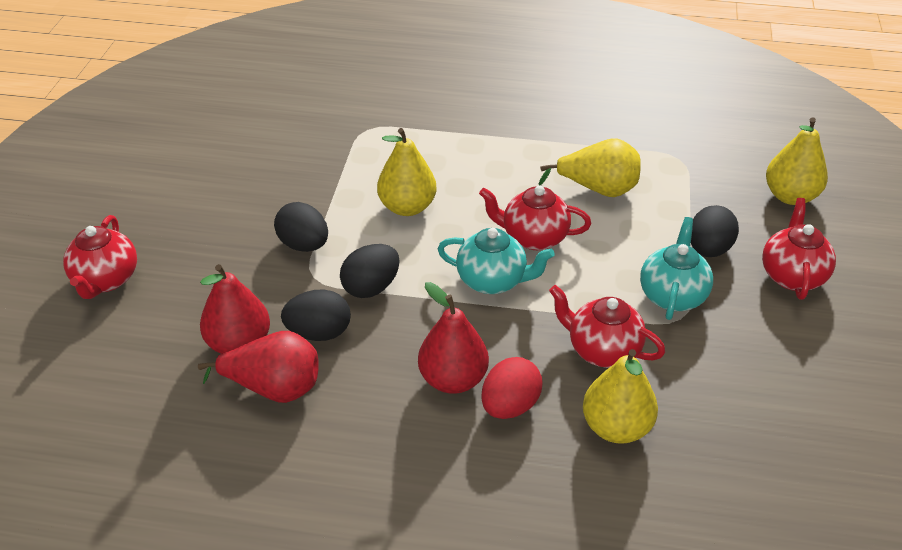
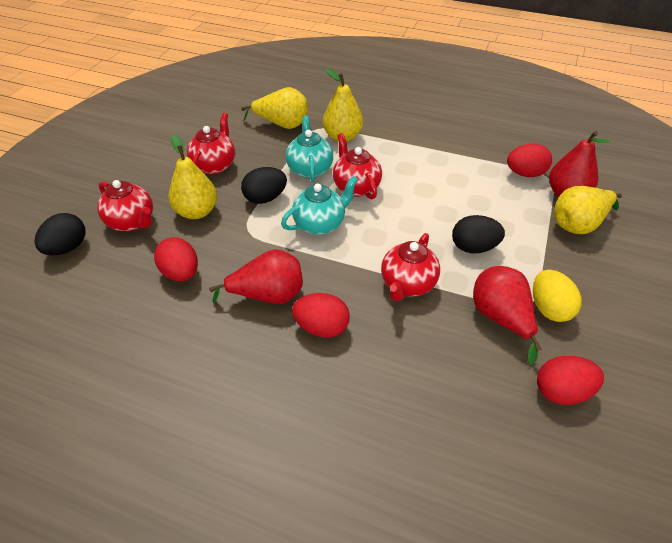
black egg: [274,202,328,252] [281,290,351,341] [340,244,400,298] [691,205,739,257] = 4 -> [34,213,85,255] [241,167,287,204] [452,215,505,254] = 3
red egg: [481,357,543,419] = 1 -> [154,237,198,281] [292,293,350,337] [507,143,552,177] [537,356,604,405] = 4
yellow egg: none = 0 -> [533,270,582,322] = 1

